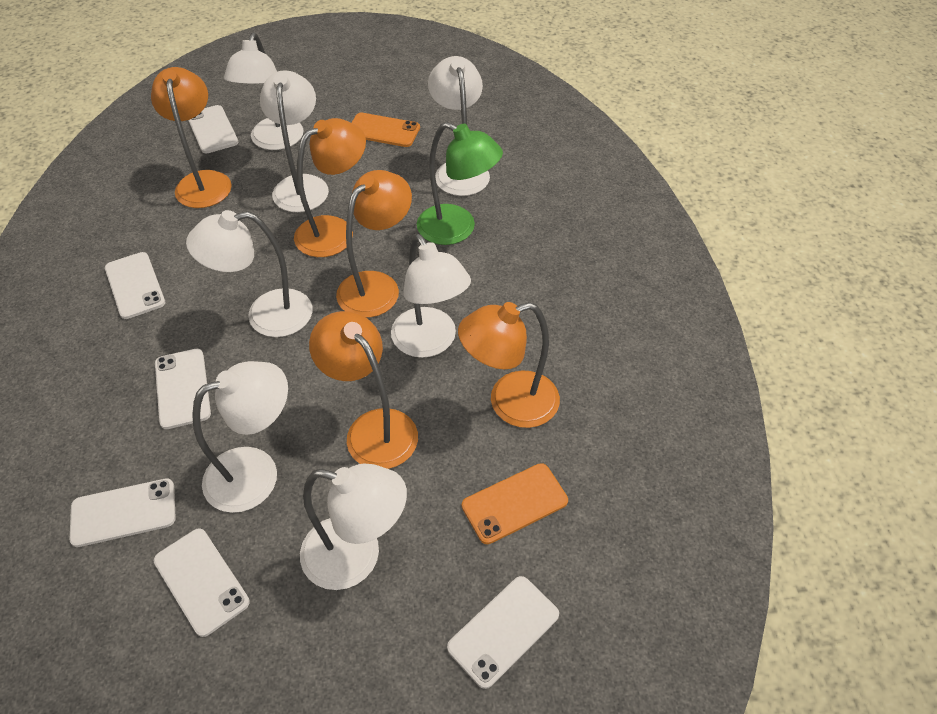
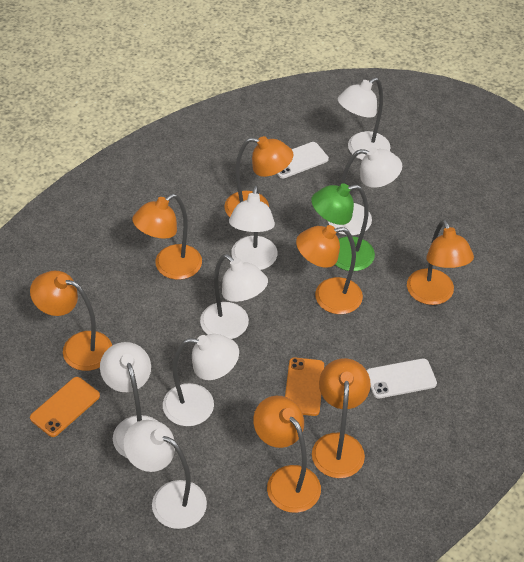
orange lamp: [151,67,232,208] [294,118,366,257] [309,311,418,469] [336,170,412,318] [458,302,560,428] = 5 -> [30,271,112,371] [132,194,202,280] [224,136,293,217] [253,396,321,513] [296,225,363,314] [312,358,370,478] [407,220,474,305] = 7
white phone: [69,478,176,547] [105,252,165,319] [154,528,250,637] [155,349,211,429] [188,105,238,154] [447,576,559,689] = 6 -> [277,142,329,178] [367,358,437,398] = 2

